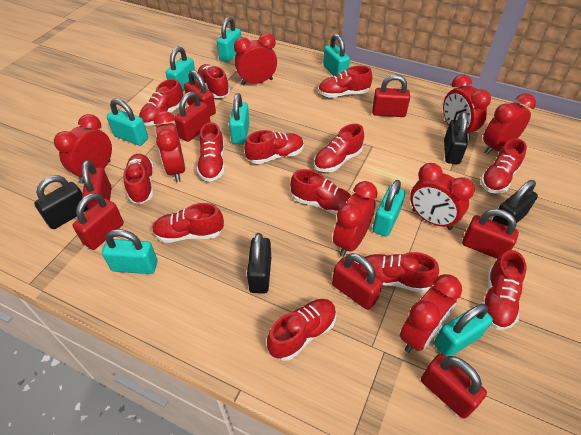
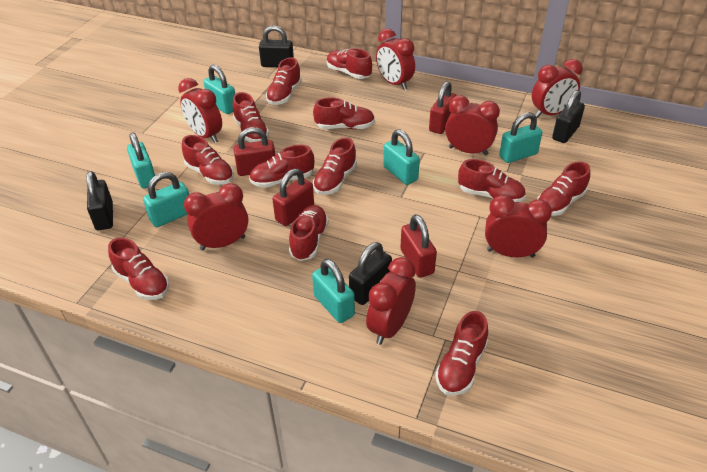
red clock: [54,114,112,184] [154,111,185,182] [234,33,277,86] [333,181,378,257] [400,274,462,353] [410,163,475,230] [443,74,491,140] [483,93,536,155] = 8 -> [178,78,222,143] [184,183,248,250] [366,257,416,345] [376,29,415,90] [445,95,500,156] [485,195,552,257] [532,59,582,118] = 7
red padlock: [72,193,124,250] [82,160,112,210] [174,91,211,142] [184,70,216,116] [332,253,383,310] [372,75,410,117] [421,353,487,419] [462,209,519,259] = 8 -> [233,127,275,176] [272,169,314,226] [400,214,437,278] [429,81,457,134] = 4
red shoe: [123,154,154,204] [139,79,183,126] [152,203,224,243] [197,122,225,182] [198,64,230,98] [244,130,304,164] [267,299,336,361] [290,169,352,215] [314,124,364,172] [318,66,372,98] [358,252,439,293] [480,139,527,193] [483,250,527,330] = 13 -> [108,237,169,300] [182,135,234,185] [233,92,269,142] [249,145,314,188] [266,57,302,105] [289,205,329,261] [313,97,375,129] [313,137,357,195] [327,48,372,79] [435,311,488,396] [458,159,526,202] [537,161,590,216] = 12
turquoise padlock: [102,229,158,274] [107,99,148,146] [166,47,196,91] [217,17,241,62] [229,93,250,144] [323,34,350,76] [372,180,405,237] [434,304,493,356] = 8 -> [127,132,155,189] [143,172,189,227] [204,65,235,114] [312,259,355,323] [383,129,420,185] [499,112,542,163] = 6

